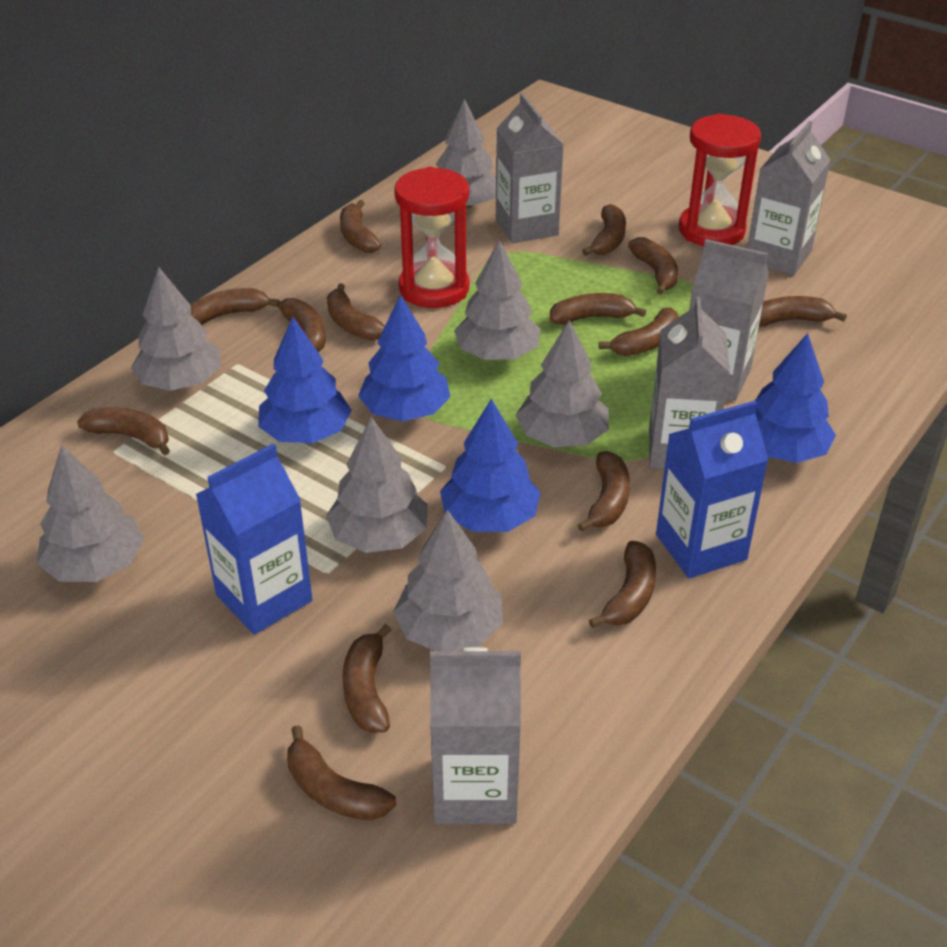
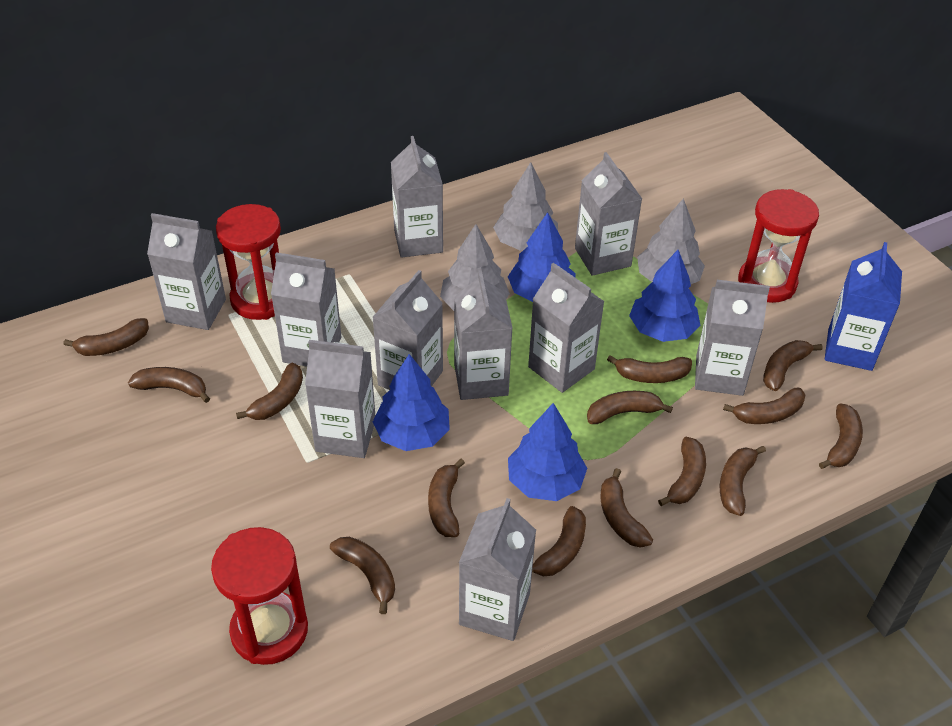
blue carton: [195,443,313,635] [656,401,769,578] = 2 -> [825,242,902,371] = 1
grey carton: [430,647,521,824] [496,93,564,243] [649,296,730,469] [689,239,769,401] [747,121,831,276] = 5 -> [147,213,226,330] [271,252,341,366] [305,340,375,458] [372,270,443,390] [391,136,443,258] [454,270,512,400] [459,498,536,641] [528,263,605,393] [575,152,642,276] [695,280,770,396] = 10
grey tree: [37,445,144,582] [131,267,221,391] [326,417,428,553] [393,510,503,651] [436,98,496,209] [454,240,541,360] [516,320,609,447] = 7 -> [440,224,510,311] [493,162,558,250] [637,198,705,284] = 3
red hourglass: [394,167,469,308] [679,114,761,246] = 2 -> [211,527,308,665] [216,204,281,320] [738,189,819,303] = 3

